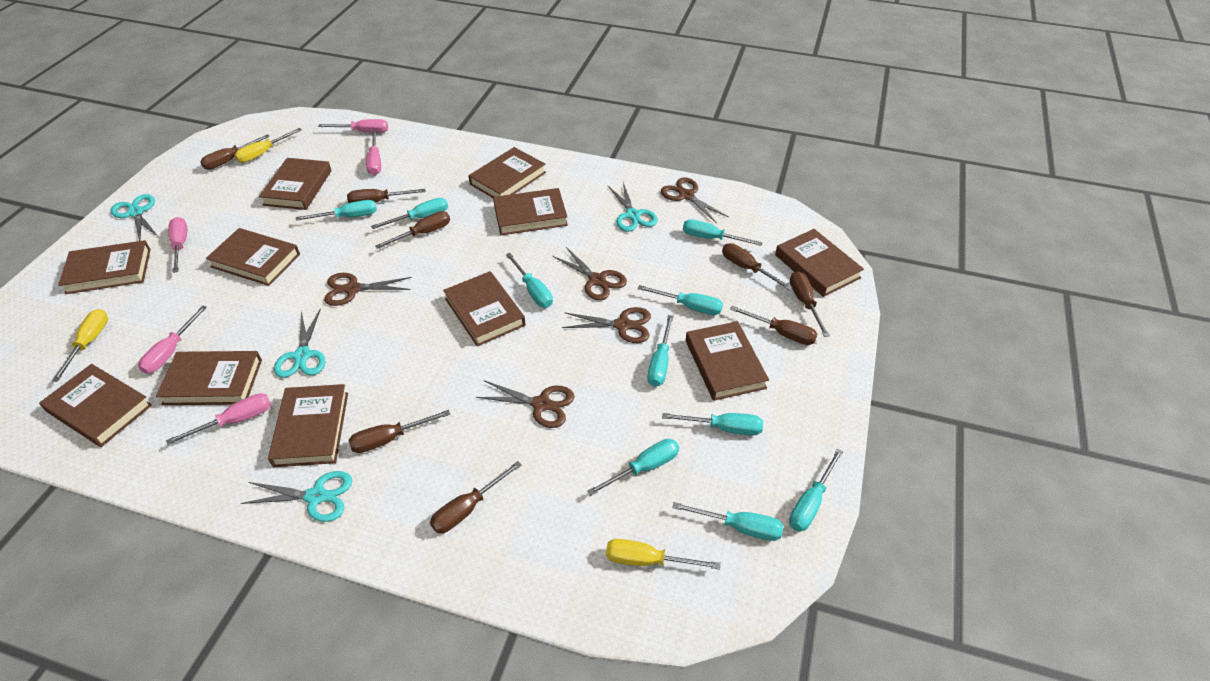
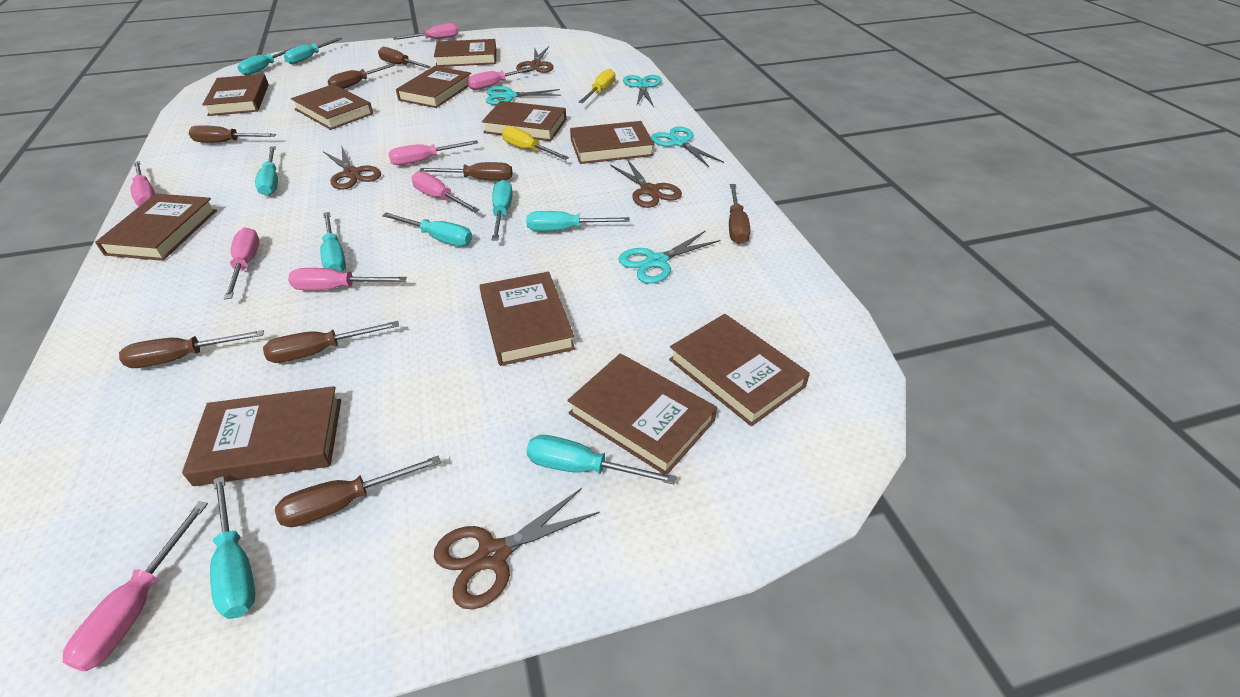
brown scissors: [324,273,412,306] [476,380,574,428] [553,247,627,301] [562,307,651,343] [661,177,729,223] = 5 -> [323,145,381,190] [434,488,600,610] [516,46,554,73] [610,159,682,208] = 4
pink screwdriver: [138,305,207,374] [166,393,271,445] [168,217,187,273] [318,119,388,133] [366,130,381,175] = 5 -> [63,501,208,671] [131,161,155,206] [224,227,260,299] [288,268,407,290] [388,140,478,165] [393,23,459,40] [412,171,480,212] [467,67,535,90] = 8
turquoise screwdriver: [296,200,377,221] [371,198,448,229] [506,253,553,308] [587,439,679,496] [637,285,723,315] [647,315,674,387] [662,413,763,435] [672,502,783,541] [683,219,763,246] [789,449,843,532] = 10 -> [210,476,255,619] [238,47,295,75] [255,146,278,196] [284,38,343,64] [320,212,346,272] [382,212,472,246] [492,180,513,241] [526,211,630,231] [526,435,677,485] = 9
yellow screwdriver: [52,309,108,382] [235,128,302,163] [606,539,721,570] = 3 -> [502,126,569,160] [579,69,615,103] = 2

